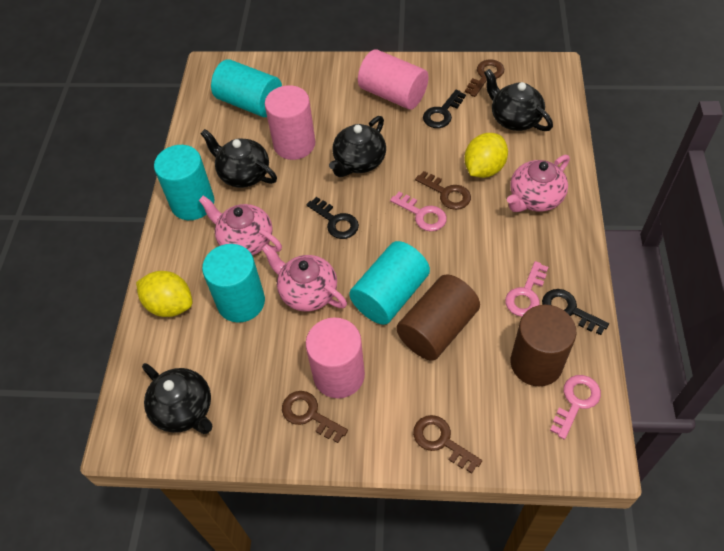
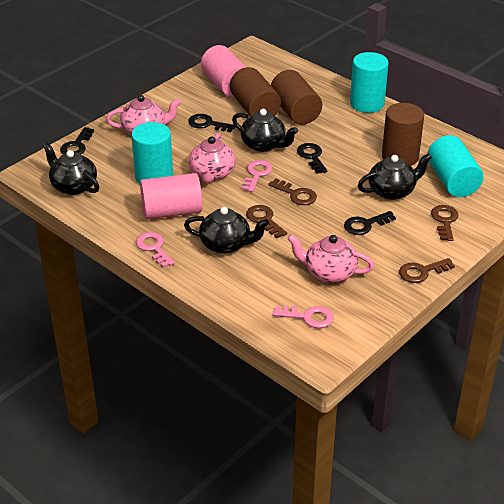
black key: [306,197,359,239] [423,90,466,128] [542,289,609,335] = 3 -> [60,127,94,154] [188,114,235,132] [297,143,327,174] [344,211,396,235] = 4
brown cylinder: [396,274,480,361] [511,305,576,386] = 2 -> [230,67,281,116] [271,70,322,125] [382,103,424,166] = 3
pink cylinder: [265,85,315,160] [306,317,365,398] [358,49,428,110] = 3 -> [140,173,203,219] [201,45,246,97] = 2
turquoise cylinder: [154,145,215,220] [202,244,265,323] [211,59,282,117] [349,241,430,325] = 4 -> [131,122,173,184] [350,52,389,113] [428,135,484,197] = 3
yellow lemon: [136,271,192,317] [464,133,508,178] = 2 -> none = 0

